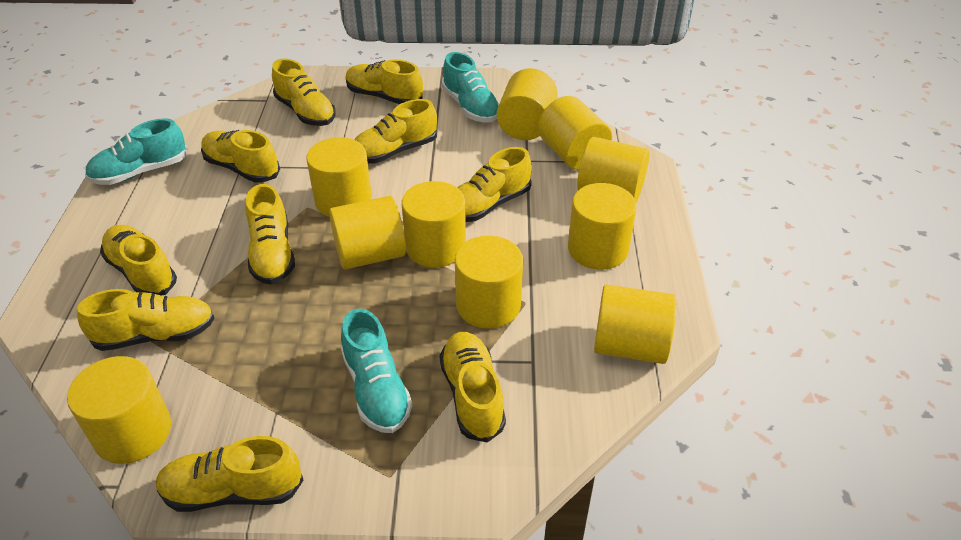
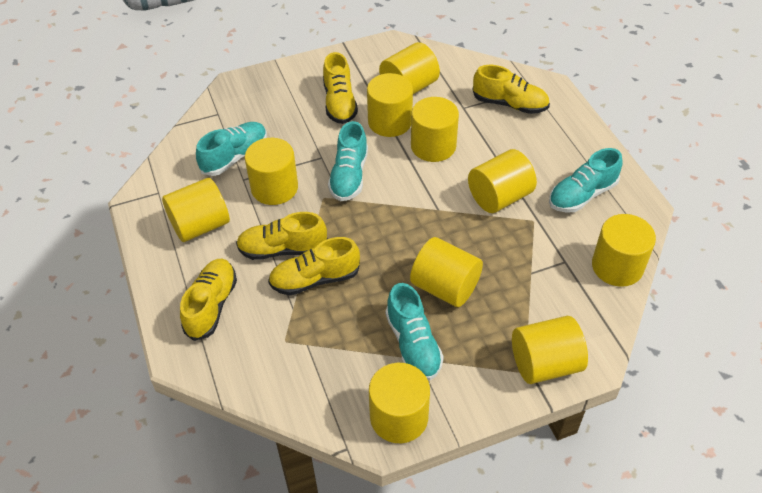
turquoise shoe: [85,119,187,185] [341,308,412,433] [442,52,499,123] = 3 -> [196,122,267,176] [328,121,368,201] [386,283,444,381] [549,148,623,213] = 4
yellow shoe: [77,289,215,351] [100,225,177,296] [156,436,303,512] [201,130,280,183] [246,184,295,285] [272,59,336,126] [346,59,423,104] [354,99,437,163] [439,332,506,443] [457,147,532,222] = 10 -> [180,258,237,341] [236,212,328,260] [268,237,360,295] [323,52,358,124] [473,65,550,114] = 5

